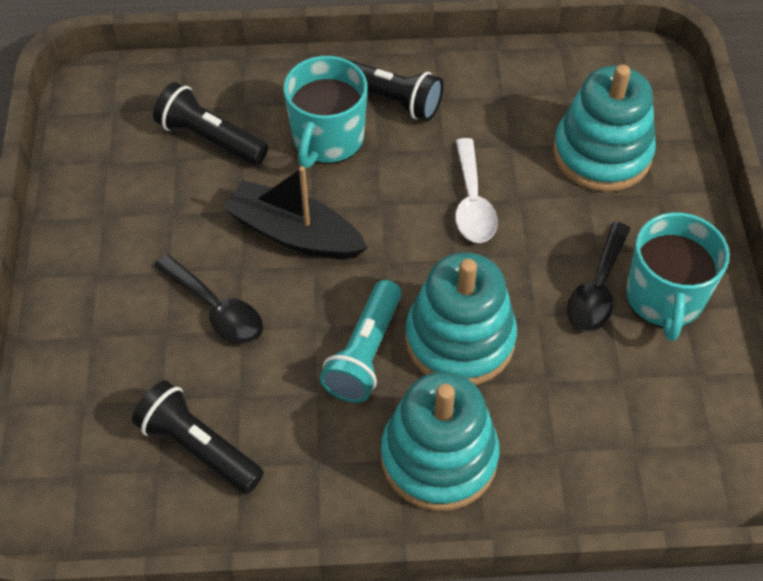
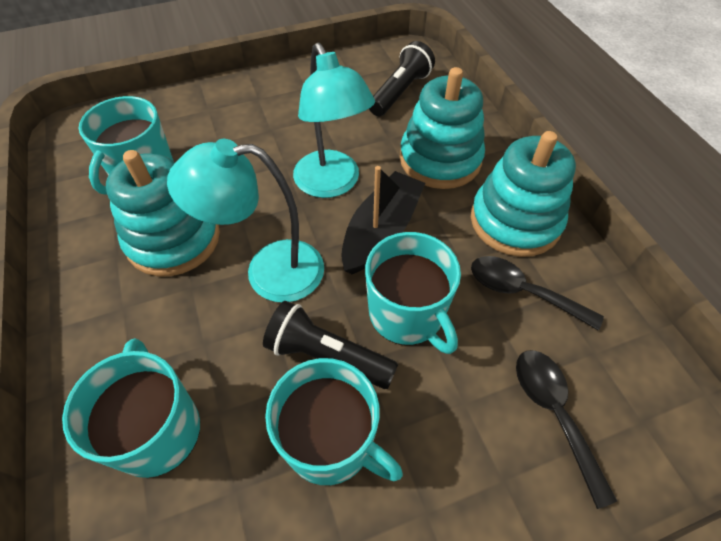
black flashlight: [132,380,264,494] [153,82,268,165] [341,57,443,121] = 3 -> [263,301,398,389] [369,41,435,116] = 2
turquoise flashlight: [320,280,402,403] = 1 -> none = 0
turquoise lamp: none = 0 -> [167,139,324,302] [293,43,375,198] = 2
turquoise mug: [283,56,368,168] [626,212,729,341] = 2 -> [62,338,200,478] [79,96,174,195] [265,358,403,485] [365,232,461,354] = 4
white spoon: [455,138,498,243] = 1 -> none = 0

